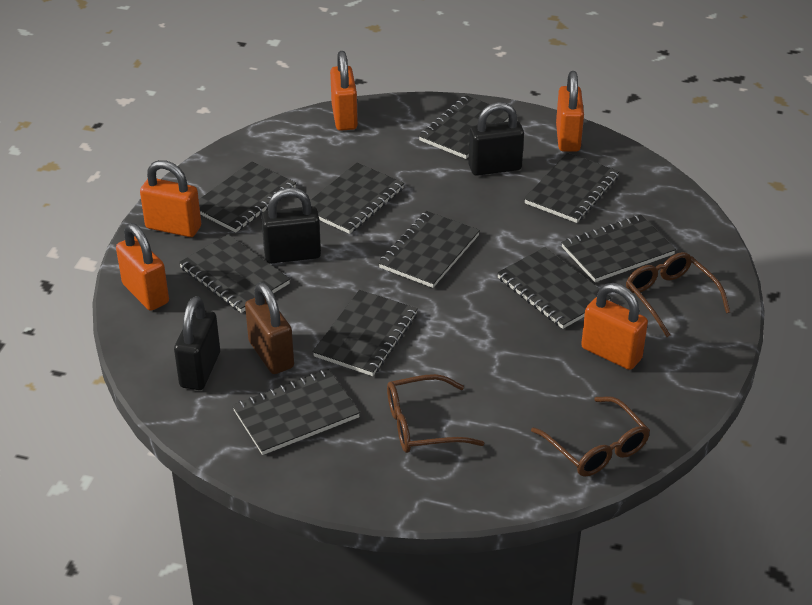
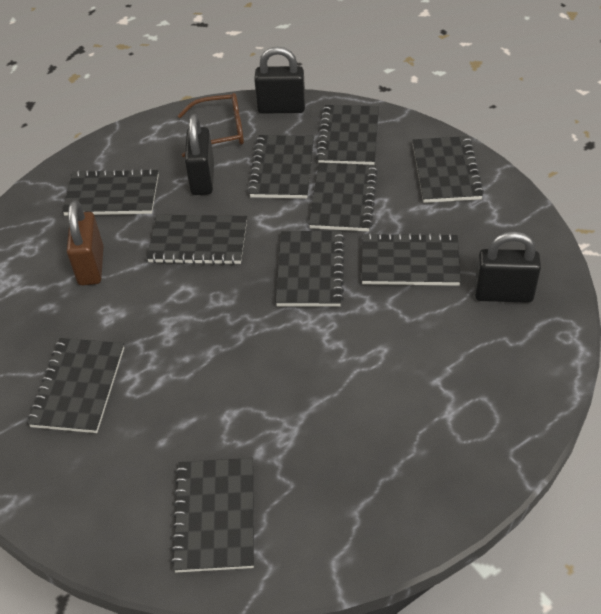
brown glasses: [387,374,484,453] [531,396,650,477] [626,252,730,337] = 3 -> [177,93,244,157] = 1
orange padlock: [116,223,169,311] [140,160,201,237] [330,51,358,131] [556,71,584,152] [581,283,648,370] = 5 -> none = 0

